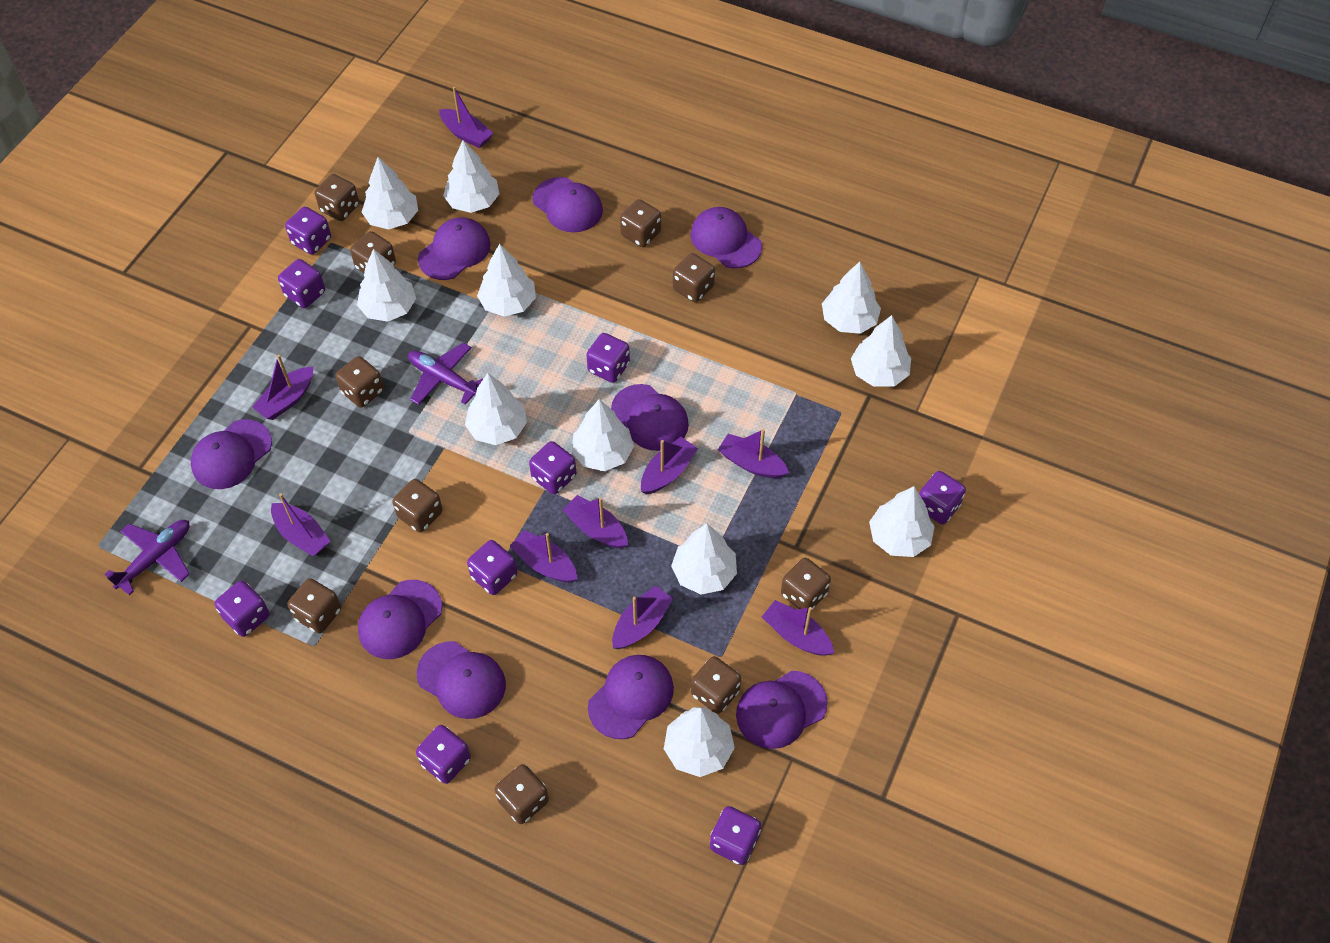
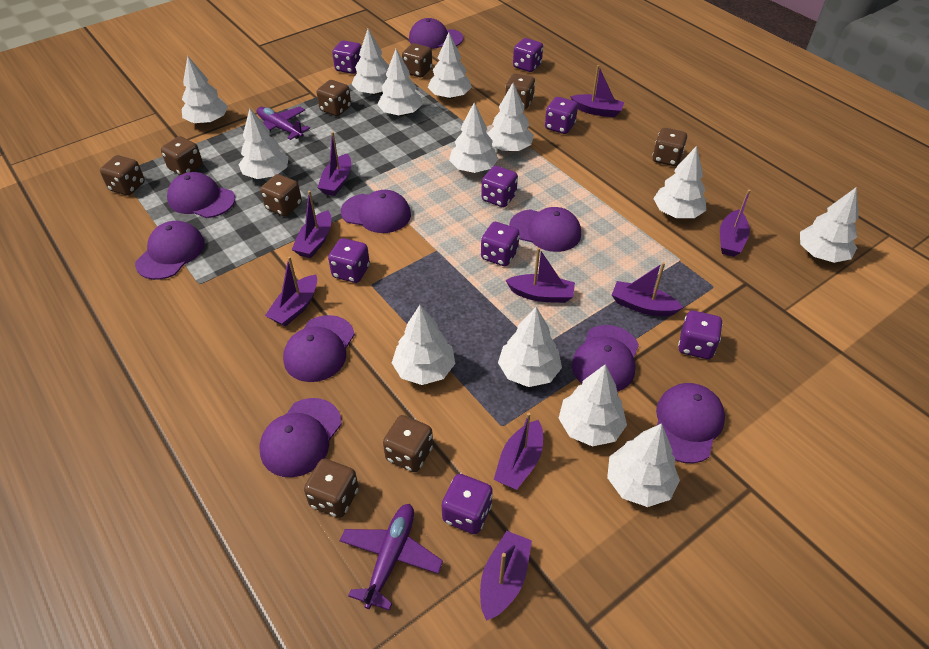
brown dice: [288,578,341,633] [315,174,359,221] [335,356,384,408] [350,231,396,273] [392,479,443,533] [495,764,549,824] [620,199,661,247] [673,253,715,302] [691,656,741,714] [781,558,831,613] = 10 -> [100,155,145,196] [161,136,203,175] [260,174,302,216] [304,459,359,518] [317,80,351,116] [383,415,433,472] [402,43,432,77] [505,73,535,109] [652,128,687,166] = 9
purple dice: [215,581,270,637] [278,259,325,308] [285,207,331,255] [416,725,471,784] [467,540,517,595] [529,441,576,494] [586,333,630,383] [710,806,761,865] [919,471,966,524] = 9 -> [328,238,370,283] [332,40,362,74] [442,474,493,534] [481,166,518,207] [481,222,520,266] [513,38,543,72] [545,97,578,134] [678,310,723,359] = 8
white tree: [357,249,416,322] [362,157,418,230] [443,140,500,213] [465,373,527,445] [477,244,536,316] [571,399,634,471] [664,707,735,777] [671,523,737,595] [822,261,881,334] [851,315,911,387] [869,486,935,557] = 11 -> [182,56,228,124] [238,109,288,179] [351,29,389,95] [377,49,423,116] [392,305,455,385] [428,32,472,99] [449,102,498,173] [487,83,534,151] [498,307,562,387] [558,364,627,446] [607,423,680,507] [653,146,706,218] [800,187,859,263] = 13

